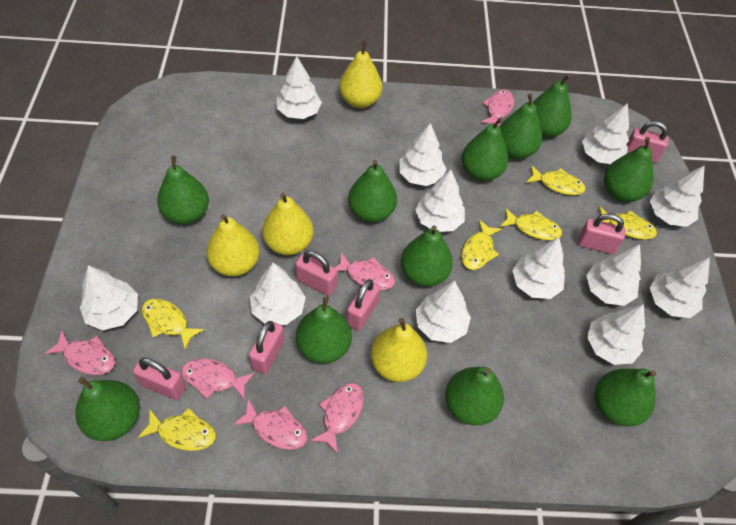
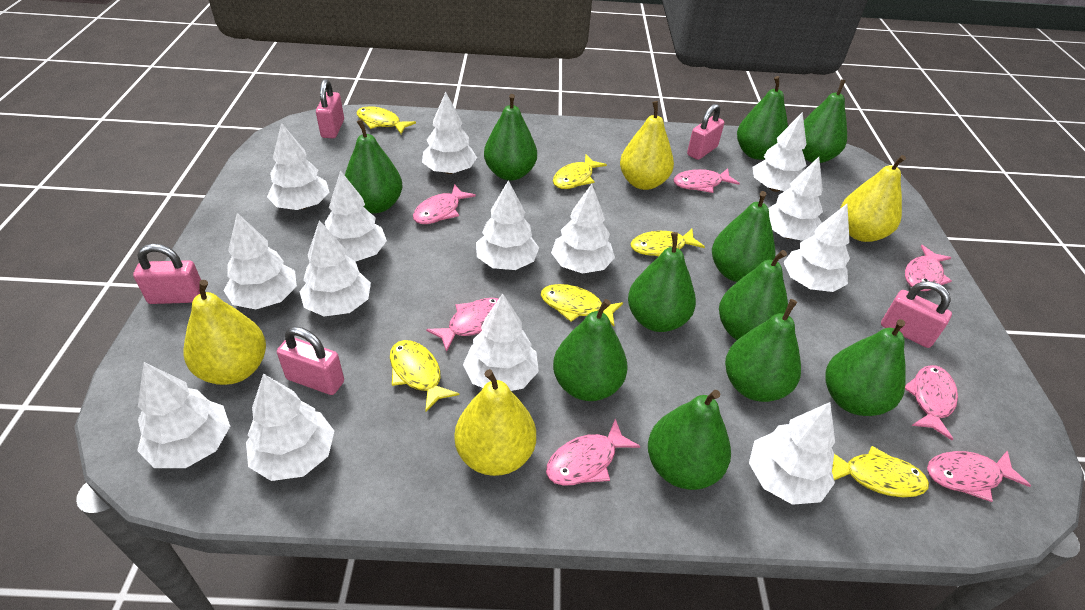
pink fish: [44,330,115,375] [181,359,255,400] [233,399,307,450] [310,382,364,454] [335,252,395,290] [481,90,514,126] = 6 -> [413,184,476,224] [426,298,499,352] [546,419,641,486] [673,168,740,193] [905,245,952,291] [905,365,958,440] [927,451,1031,502] = 7
pink padlock: [133,358,186,400] [249,321,285,374] [295,251,337,296] [347,279,380,331] [578,213,626,254] [626,121,669,163] = 6 -> [133,244,201,304] [277,327,344,395] [316,79,344,138] [687,104,724,160] [881,281,952,348] = 5
white tree: [80,265,138,330] [250,263,306,325] [277,56,322,119] [399,123,446,186] [415,170,465,232] [416,280,471,343] [512,237,565,299] [582,103,629,164] [586,244,641,306] [587,304,645,365] [650,165,705,227] [650,257,710,318] = 12 -> [137,362,230,468] [224,213,297,309] [246,374,334,481] [267,123,329,210] [299,220,371,317] [325,170,387,262] [422,92,477,174] [463,294,539,391] [476,180,539,270] [551,184,615,274] [749,402,835,505] [753,112,807,192] [769,157,823,241] [784,204,850,292] = 14

